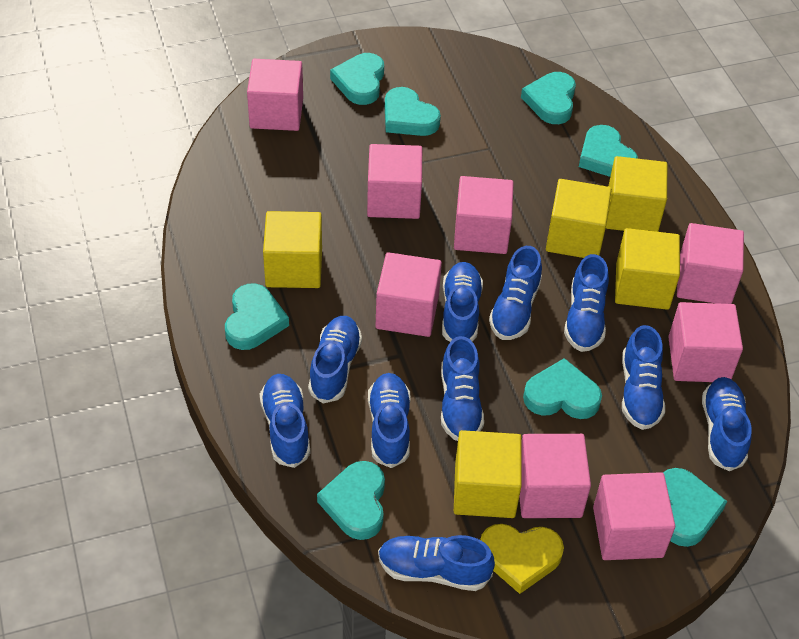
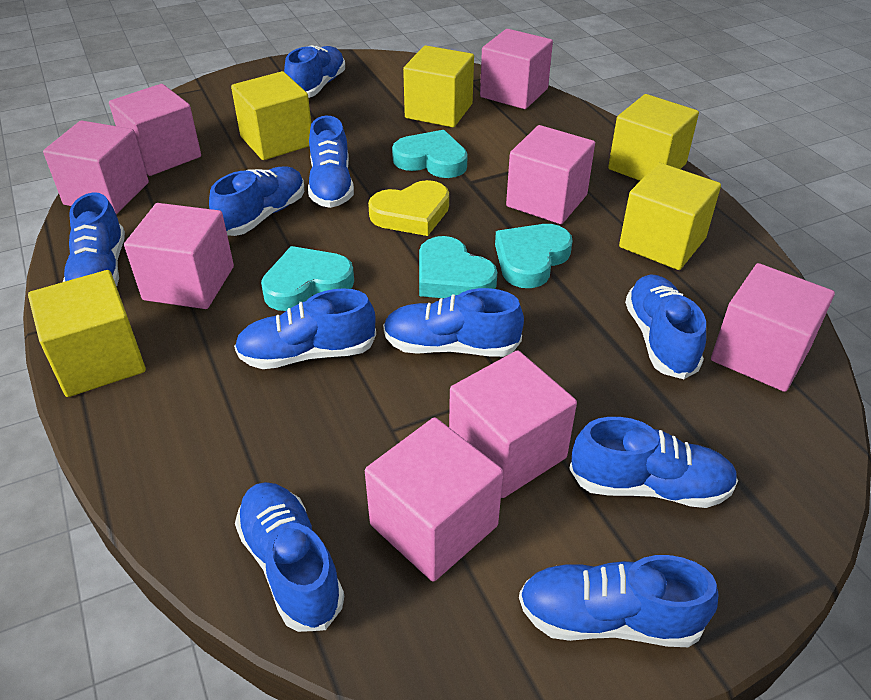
turquoise heart: [225,284,289,350] [317,461,385,540] [330,53,384,105] [385,87,441,136] [521,72,576,124] [523,358,602,419] [579,125,638,177] [663,468,727,547] = 8 -> [261,246,354,311] [392,130,468,178] [419,236,497,298] [495,224,573,288] = 4

